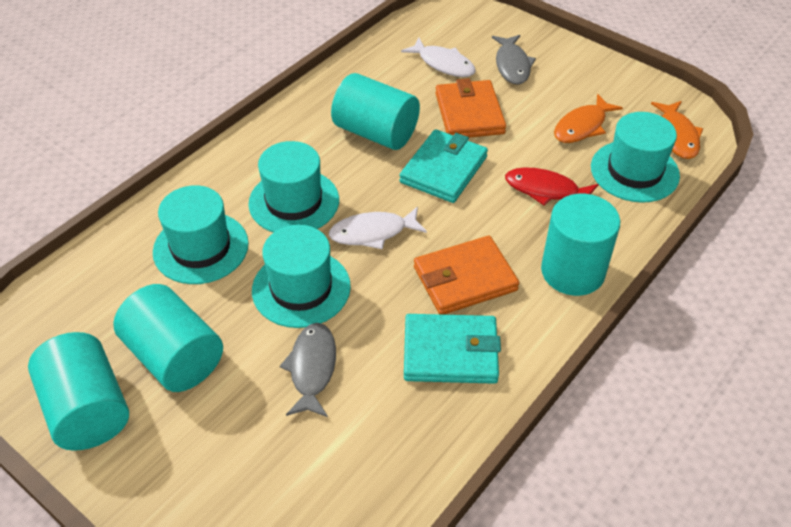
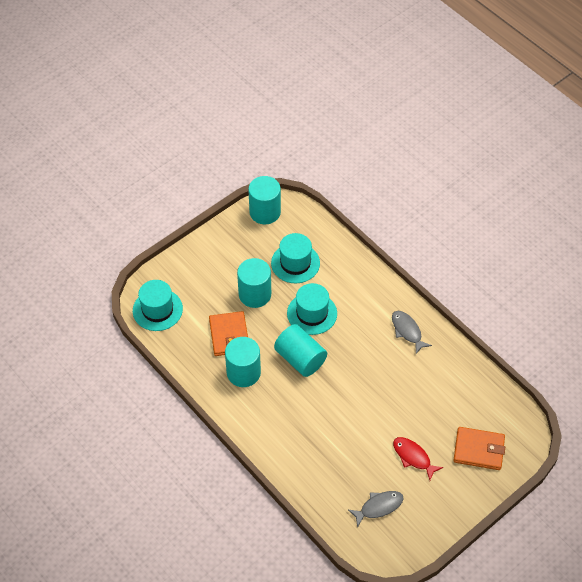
orange fish: [554,94,623,143] [651,101,703,159] = 2 -> none = 0
turquoise hat: [153,185,249,284] [248,141,339,233] [252,225,351,328] [591,112,680,203] = 4 -> [133,280,183,331] [271,233,320,284] [287,283,337,335] = 3
turquoise wallet: [400,129,488,203] [404,314,501,384] = 2 -> none = 0
white fish: [329,206,427,249] [401,38,476,77] = 2 -> none = 0

